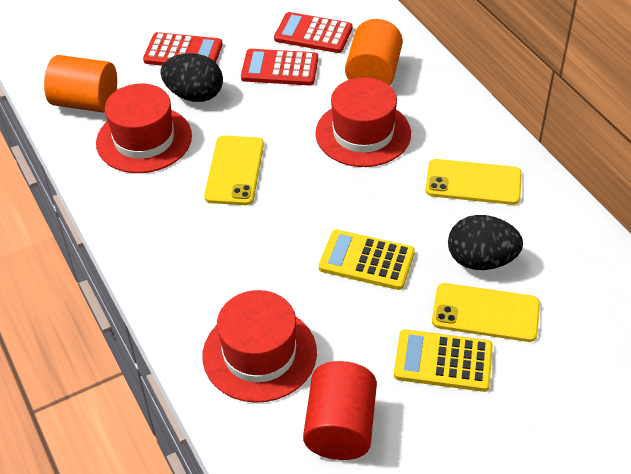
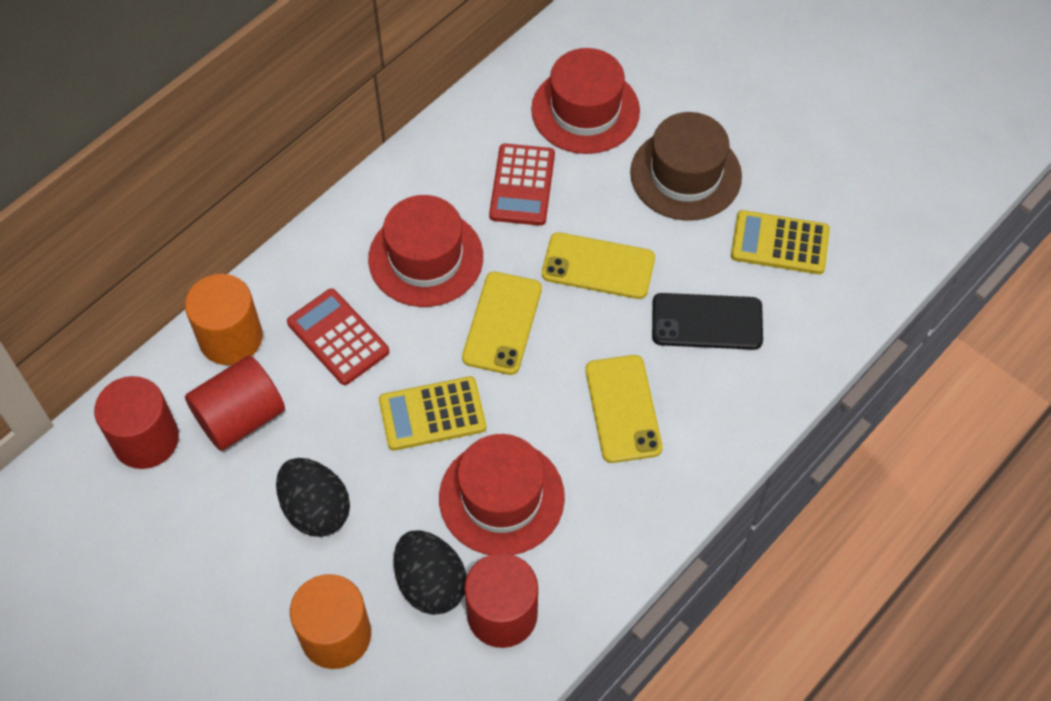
black phone: none = 0 -> [652,293,763,350] = 1
brown hat: none = 0 -> [630,112,742,221] = 1
red calculator: [143,32,222,66] [241,49,318,85] [274,12,352,53] = 3 -> [287,289,389,385] [489,144,555,226] = 2
red cylinder: [303,361,377,460] = 1 -> [94,376,179,469] [185,355,285,451] [464,553,538,648] = 3

